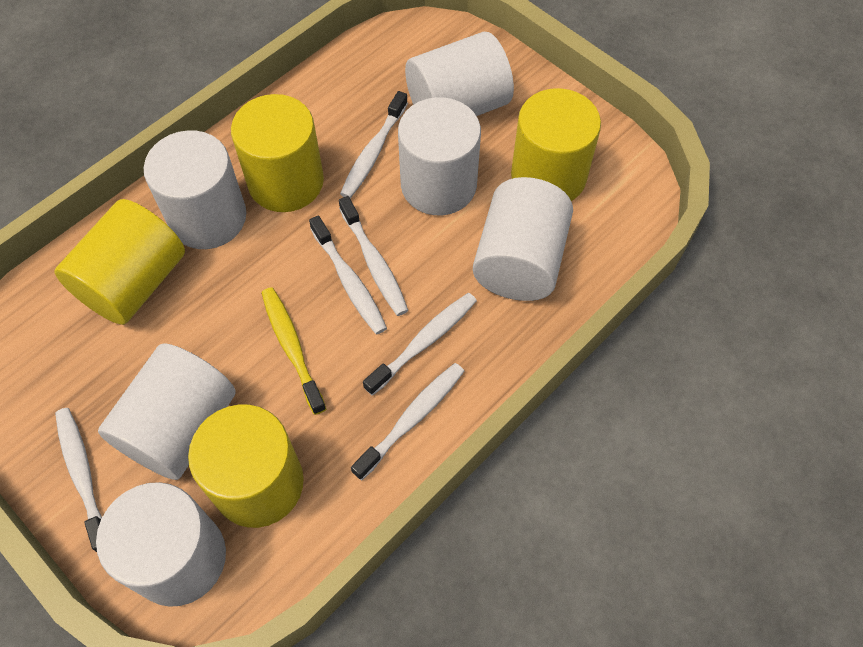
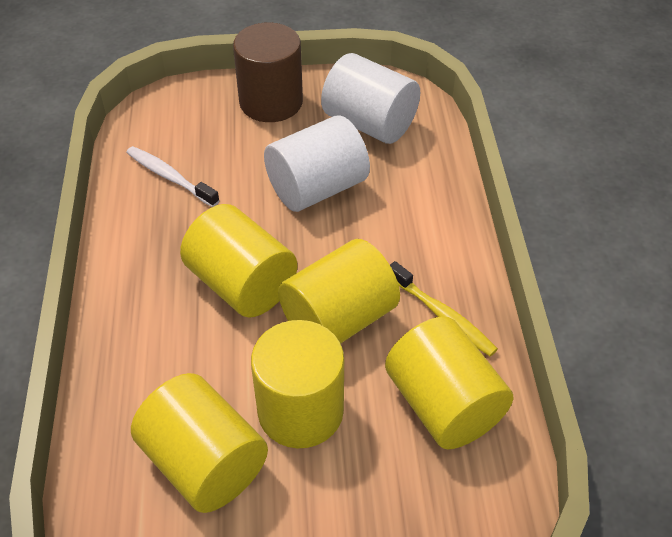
brown cylinder: none = 0 -> [233,23,303,122] = 1
white cylinder: [96,482,226,607] [98,343,235,480] [144,130,246,249] [398,97,481,215] [405,32,514,116] [473,177,573,301] = 6 -> [264,115,370,212] [321,53,420,144] = 2
white toothbrush: [55,408,102,552] [309,216,387,334] [339,196,408,316] [340,91,408,198] [351,363,464,480] [363,293,477,396] = 6 -> [126,146,220,207] = 1
yellow cylinder: [54,199,185,325] [188,405,304,528] [231,94,324,212] [511,88,601,201] = 4 -> [131,373,268,513] [180,204,297,318] [251,320,344,448] [278,239,400,343] [385,316,513,449] = 5

